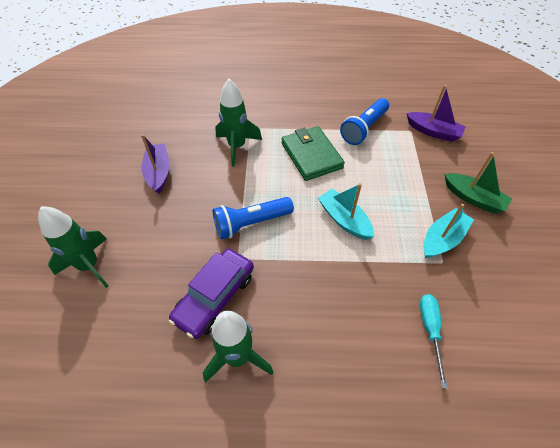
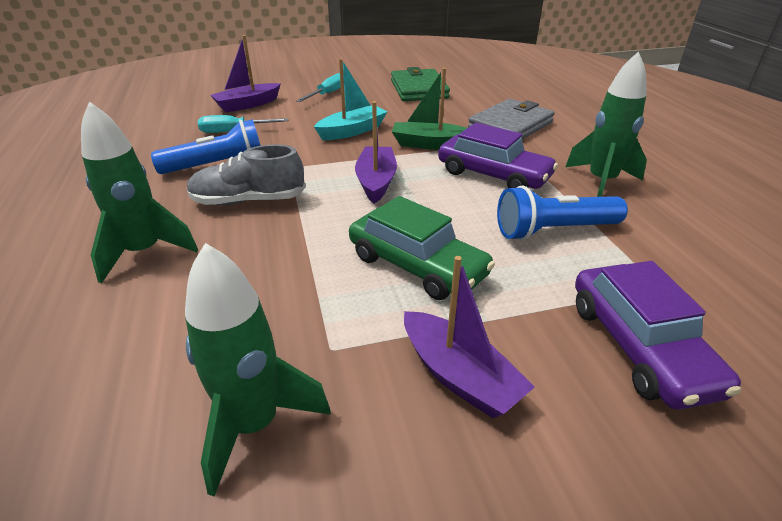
green car: none = 0 -> [349,196,495,300] = 1
grey shoe: none = 0 -> [187,145,306,205] = 1
grey wallet: none = 0 -> [468,99,555,139] = 1
purple boat: [141,134,170,194] [407,85,465,142] = 2 -> [210,35,281,113] [355,101,397,204] [404,256,535,418] = 3
purple car: [169,248,254,339] = 1 -> [438,122,558,189] [575,261,741,410] = 2
turquoise boat: [318,183,374,240] [423,204,474,258] = 2 -> [314,59,387,140] = 1
turquoise screwdriver: [420,294,448,388] = 1 -> [198,115,288,133] [296,73,344,102] = 2

